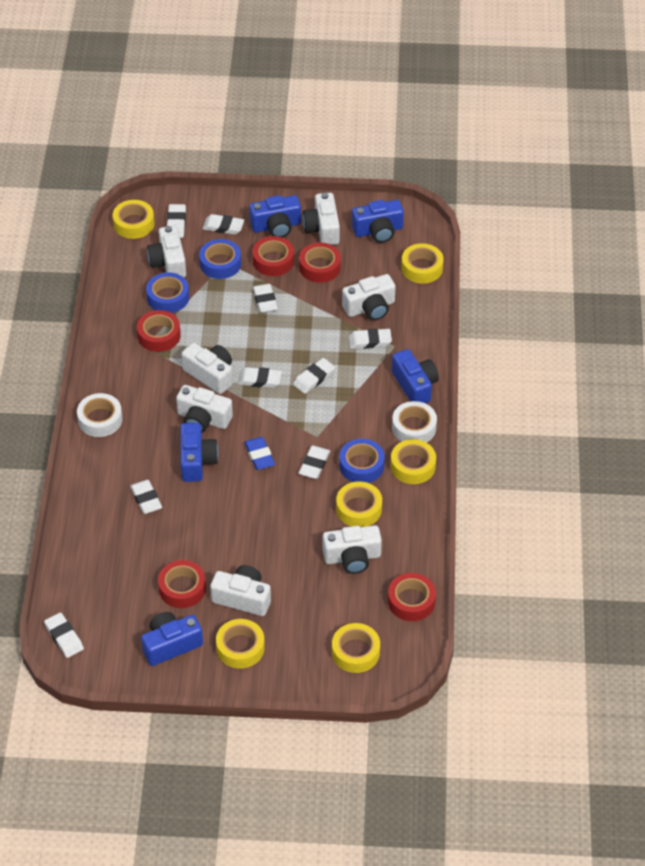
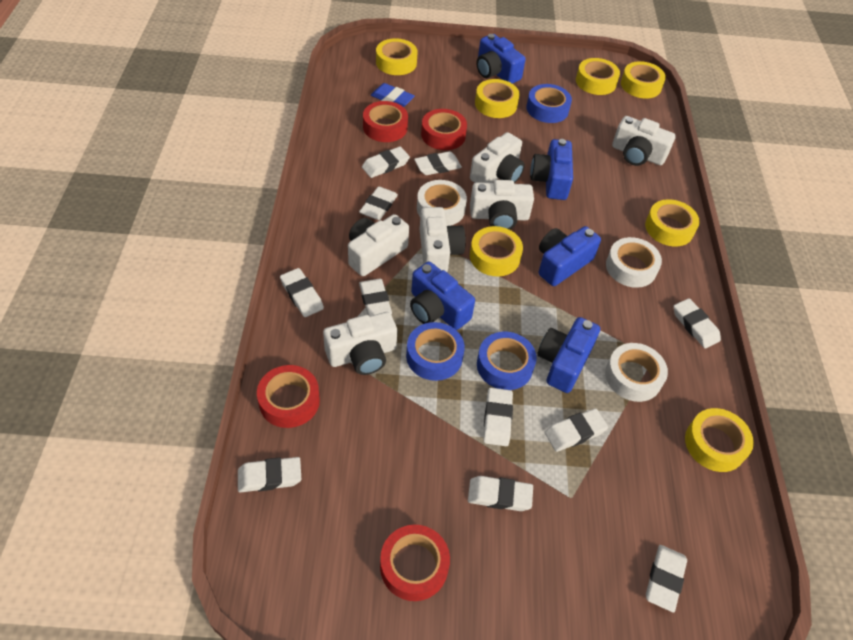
red tape: [137,310,181,352] [158,560,206,608] [253,236,294,276] [299,243,341,283] [388,573,436,621] = 5 -> [257,365,320,428] [363,101,408,142] [380,525,450,601] [421,109,467,150] = 4
white camera: [147,226,186,277] [176,385,233,433] [181,343,233,394] [210,565,271,616] [303,192,340,245] [323,525,382,574] [342,274,395,320] = 7 -> [323,312,397,375] [348,214,409,276] [420,207,466,272] [470,132,525,183] [470,180,534,230] [612,116,676,166] = 6
white eraser: [44,612,84,658] [130,480,162,514] [167,204,186,238] [202,214,244,235] [238,367,282,388] [253,284,278,313] [293,358,335,394] [299,445,330,479] [349,328,392,349] = 9 -> [238,457,301,492] [280,268,324,317] [359,186,398,220] [359,278,392,316] [362,147,410,178] [414,151,462,175] [468,476,533,511] [483,388,513,446] [545,408,608,452] [646,545,687,612] [674,298,721,348] = 11
white tape: [77,393,122,437] [392,401,437,443] = 2 -> [417,180,467,226] [605,343,668,402] [606,237,662,288] = 3
yellow tape: [113,200,154,239] [216,619,265,668] [332,623,380,673] [336,481,382,527] [391,439,436,484] [401,243,444,284] = 6 -> [376,38,418,75] [470,226,523,276] [475,79,520,118] [576,58,620,95] [621,61,666,99] [645,199,700,246] [685,408,754,472] = 7

